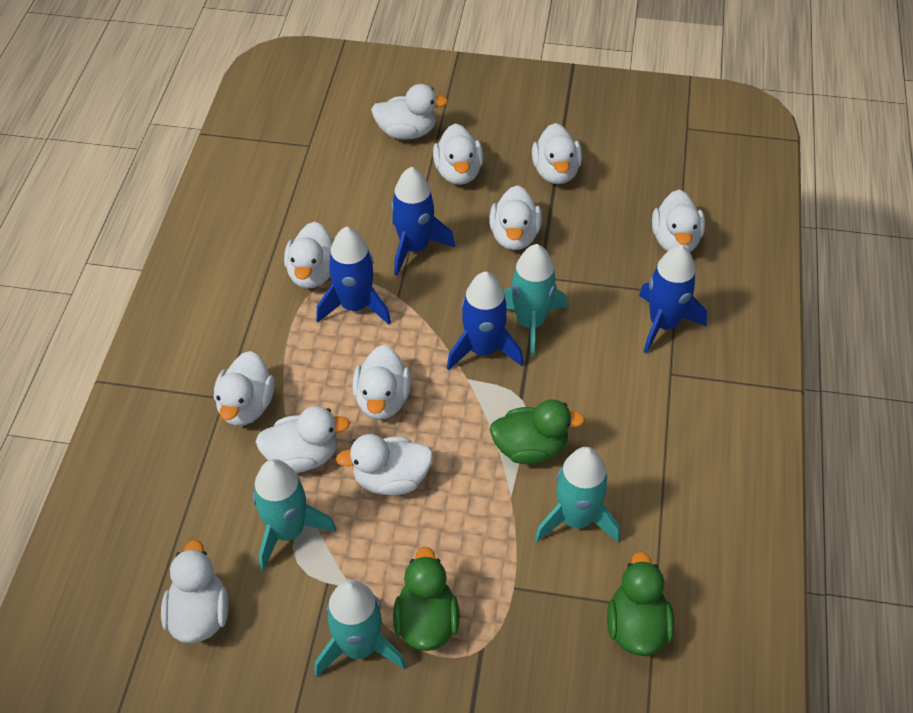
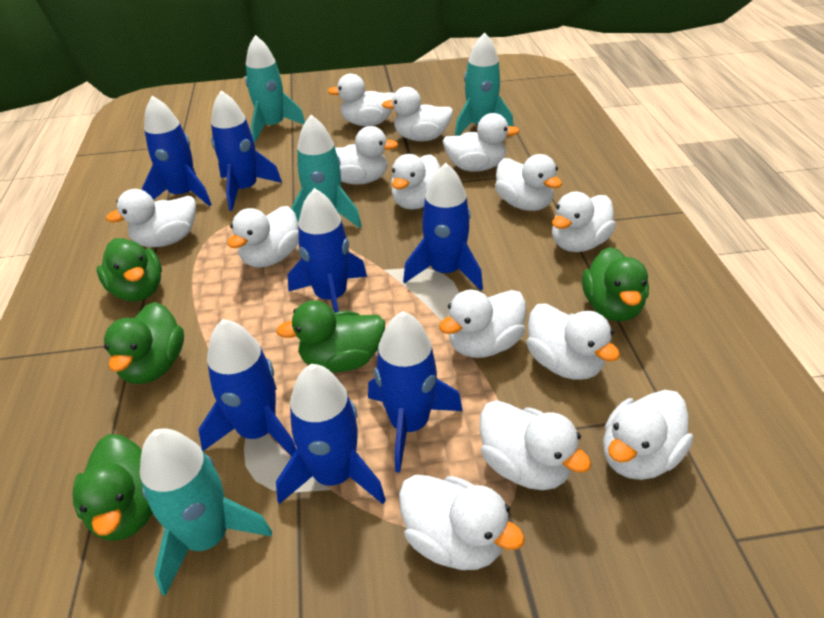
blue rocket: [316,227,391,324] [391,167,455,276] [447,272,523,370] [639,245,707,354] = 4 -> [142,96,212,206] [198,319,296,457] [211,90,282,211] [276,364,386,504] [288,188,367,313] [368,311,463,473] [403,163,483,291] = 7
green duck: [393,547,460,651] [490,399,585,464] [607,551,674,656] = 3 -> [72,434,153,541] [97,238,162,301] [104,302,184,384] [276,300,385,372] [582,247,649,322] = 5
white duck: [161,540,228,643] [214,351,274,426] [255,406,350,473] [284,222,333,289] [336,434,433,495] [352,345,411,420] [371,84,448,140] [433,123,483,185] [489,185,542,250] [532,123,582,184] [652,190,705,252] = 11 -> [106,189,196,247] [228,206,299,268] [328,74,395,126] [335,126,398,185] [382,87,453,141] [391,154,440,210] [399,475,525,570] [439,290,526,358] [442,113,520,172] [480,400,591,490] [495,154,562,211] [527,303,620,380] [552,192,616,252] [603,390,693,480] = 14

